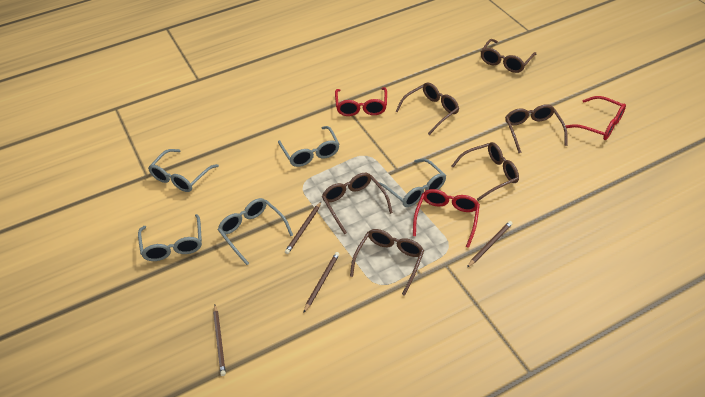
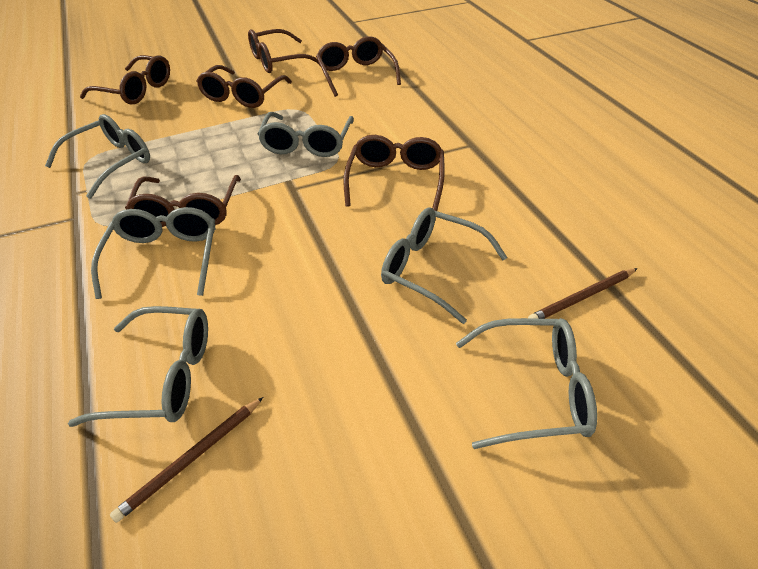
brown pencil: [213,305,226,376] [285,202,321,254] [303,252,340,313] [467,221,513,267] = 4 -> [110,397,263,523] [528,268,638,319] = 2
grey glasses: [138,214,202,261] [148,149,219,192] [218,198,293,265] [278,126,339,167] [378,158,446,207] = 5 -> [45,114,150,199] [68,306,208,427] [91,207,215,299] [258,112,354,157] [381,207,507,324] [456,318,597,449] = 6
red glasses: [335,87,387,116] [413,189,480,248] [565,96,626,140] = 3 -> none = 0

